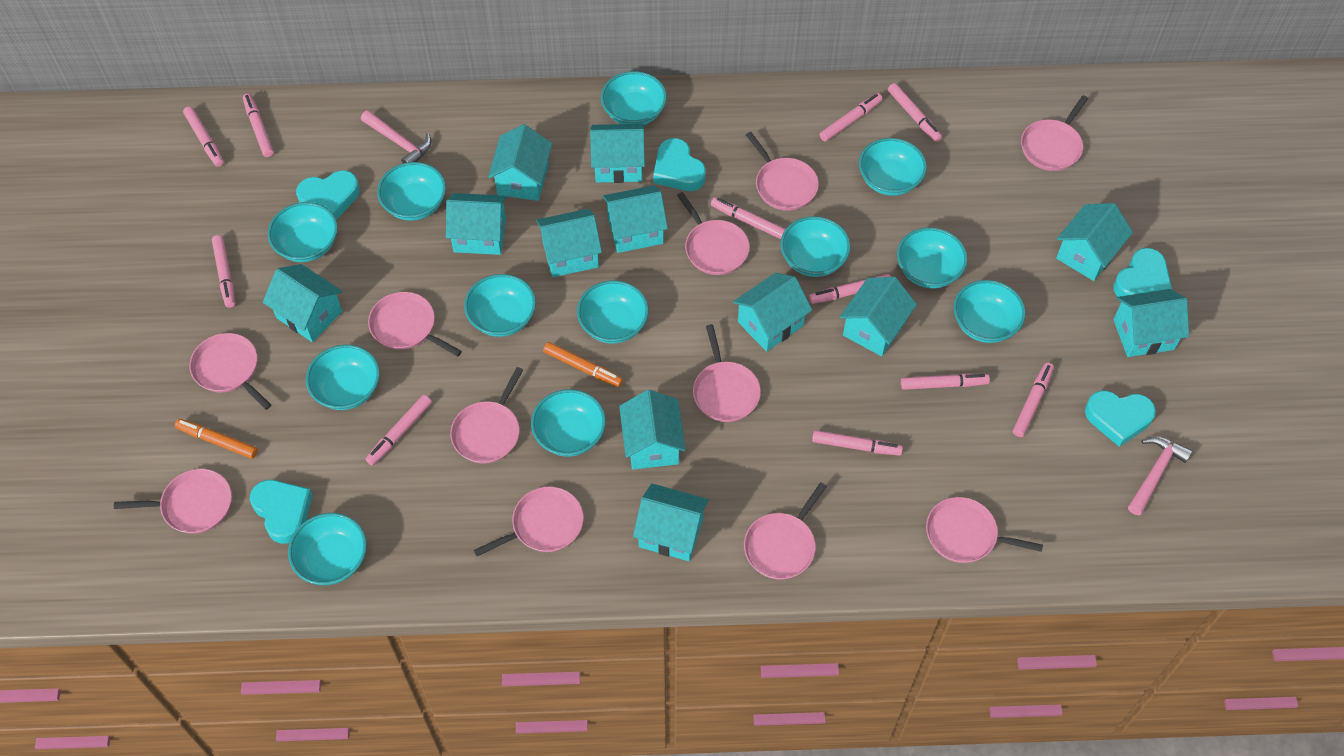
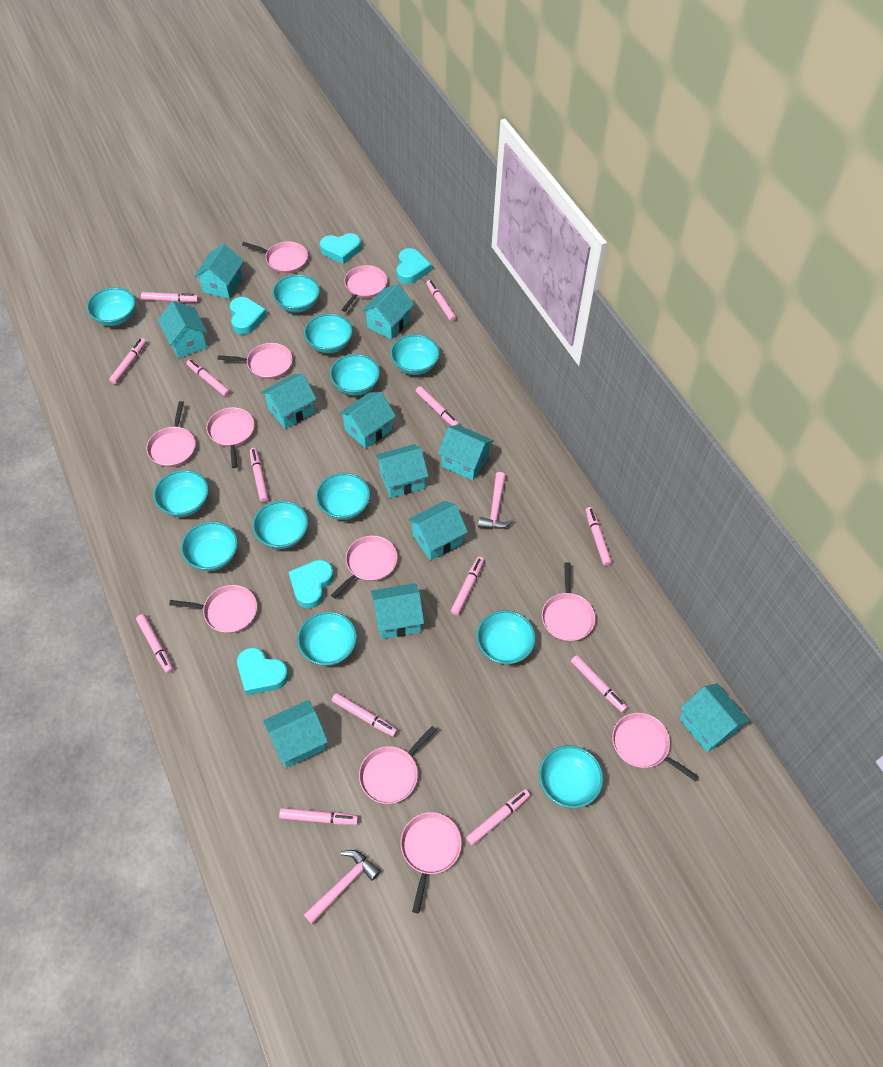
orange marker: [175,419,258,459] [543,342,623,387] = 2 -> none = 0
pink marker: [183,106,224,167] [212,235,235,308] [243,94,274,157] [365,395,432,465] [711,197,785,239] [809,274,891,304] [812,430,903,456] [820,93,883,142] [888,83,942,142] [901,373,990,390] [1013,363,1054,437] = 11 -> [109,338,146,384] [136,614,173,673] [141,292,199,302] [187,359,230,397] [250,448,269,502] [279,808,358,825] [332,693,398,737] [416,386,459,426] [426,280,456,322] [451,557,484,616] [466,789,530,846] [571,655,628,712] [585,507,612,566] = 13
turquoise house: [263,264,342,342] [446,193,507,255] [488,124,552,201] [536,209,602,277] [590,124,645,183] [603,185,668,253] [619,390,686,470] [633,484,709,561] [733,273,812,352] [840,277,917,356] [1056,203,1133,281] [1113,289,1189,357] = 12 -> [158,301,207,358] [194,244,243,299] [261,374,316,429] [263,700,328,768] [339,392,396,449] [362,284,414,340] [371,583,424,639] [375,444,428,498] [408,501,468,560] [438,425,494,481] [680,683,750,752] = 11

